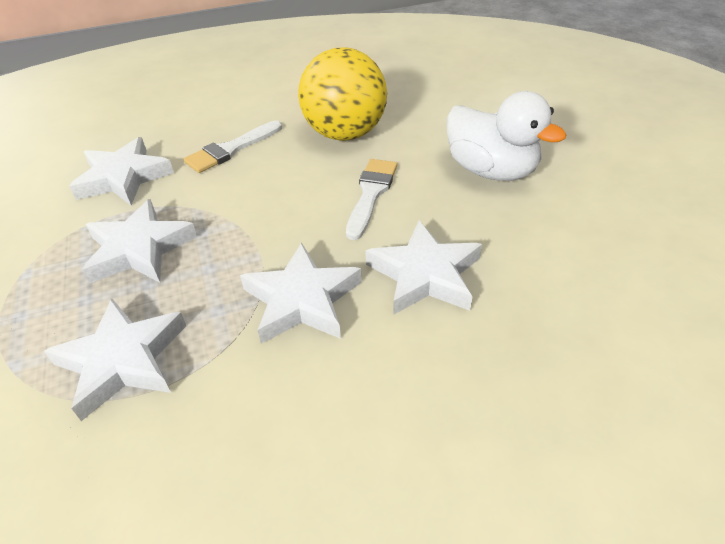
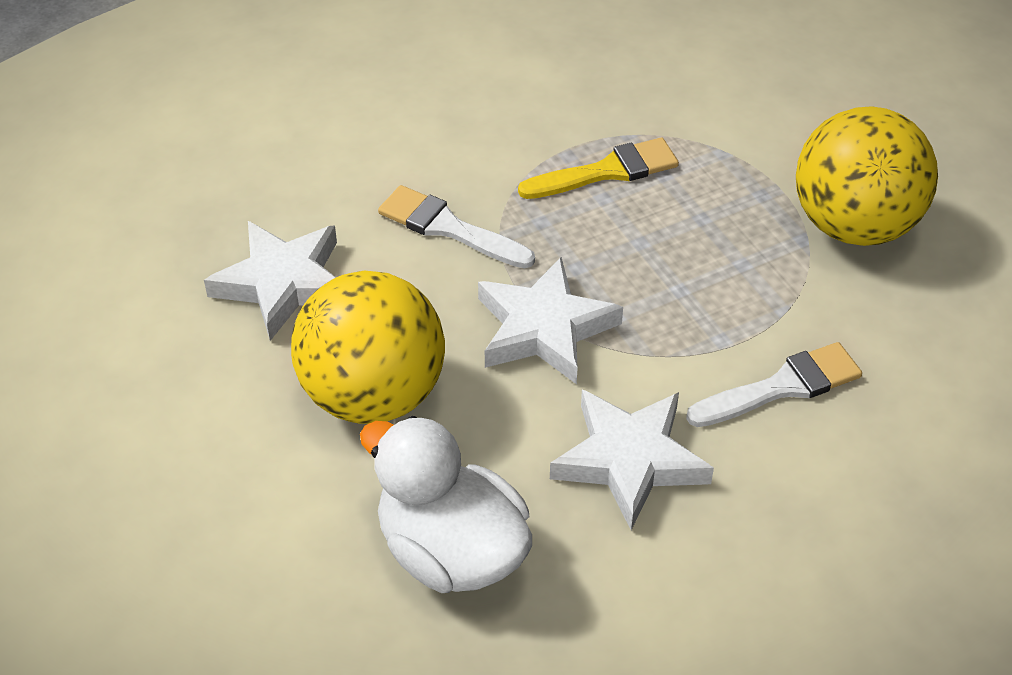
white star: [44,298,186,421] [69,137,174,206] [82,199,197,283] [240,242,362,344] [365,220,482,315] = 5 -> [204,221,337,341] [478,257,623,384] [550,389,714,530] = 3
yellow ball: [298,47,387,141] = 1 -> [291,270,445,424] [796,106,938,246] = 2
yellow brush: none = 0 -> [518,137,679,199] = 1

